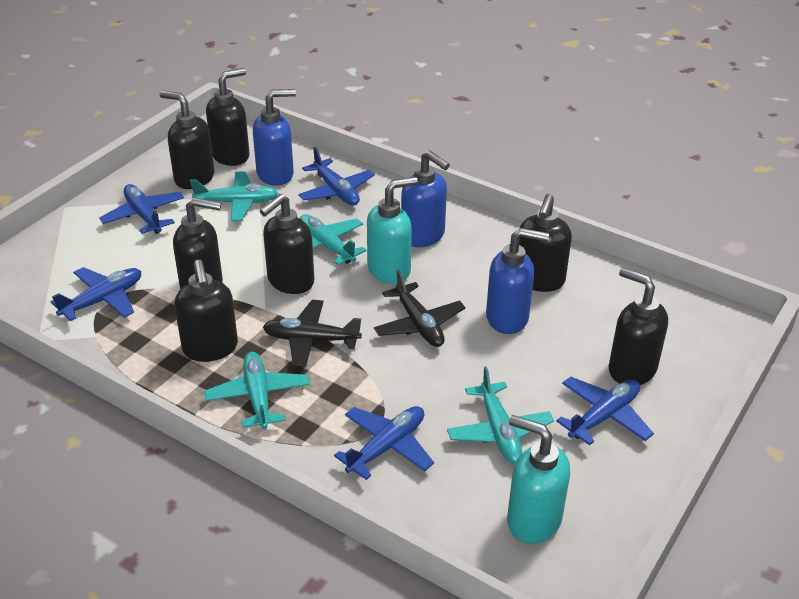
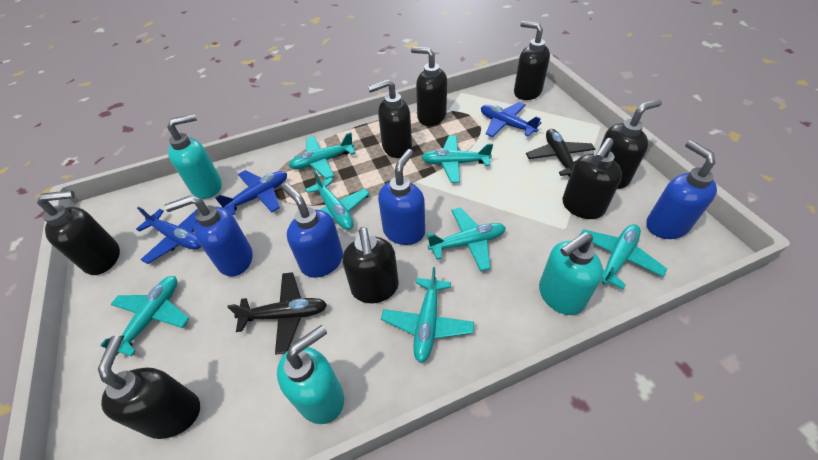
black soap dispenser: [160,90,214,189] [173,197,223,289] [175,260,238,362] [206,68,250,166] [260,194,314,294] [519,194,572,292] [608,267,668,385] = 7 -> [37,190,120,275] [98,336,200,439] [342,227,399,303] [368,79,412,158] [411,47,447,126] [514,21,550,100] [563,138,622,219] [599,99,662,189] = 8
blue plane: [51,267,141,321] [99,184,184,234] [298,147,375,205] [334,406,434,480] [556,377,654,445] = 5 -> [136,207,201,264] [215,170,287,215] [481,102,542,137] = 3
blue soap dispenser: [253,89,296,186] [401,150,450,247] [486,228,549,334] = 3 -> [164,195,252,276] [282,183,343,278] [378,149,425,245] [646,140,717,239] = 4
turquoise plane: [190,171,278,221] [204,352,310,429] [300,214,367,265] [447,367,554,463] = 4 -> [100,276,189,357] [289,132,356,179] [305,170,369,230] [381,267,474,363] [421,135,493,183] [426,208,506,272] [580,224,667,290] = 7
turquoise soap dispenser: [367,177,418,284] [507,415,570,544] = 2 -> [167,114,222,199] [277,325,344,424] [539,232,603,315] = 3

